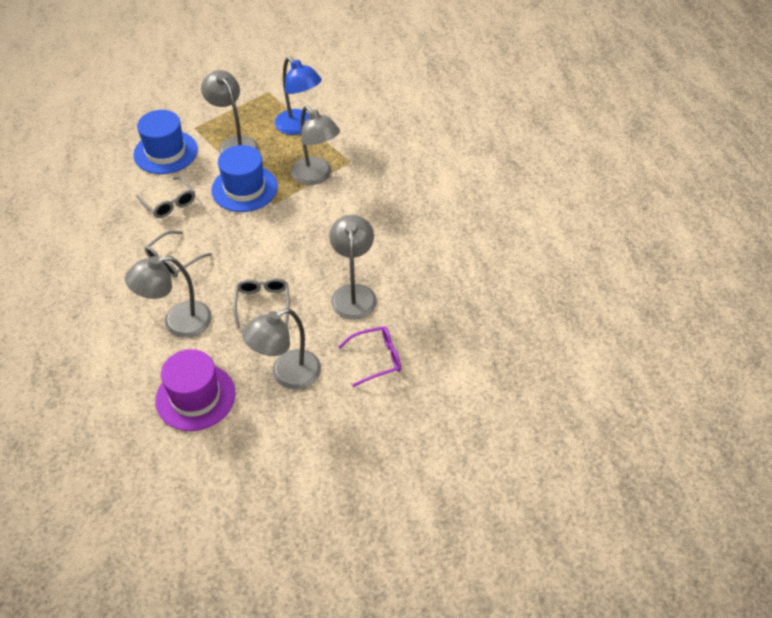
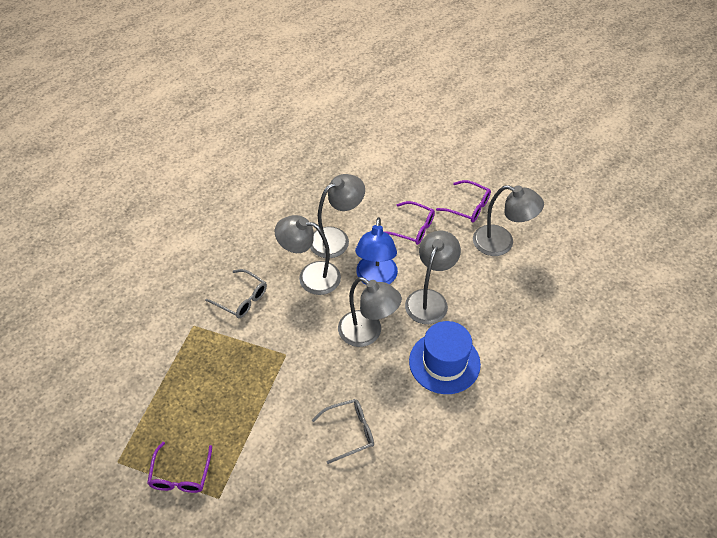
blue hat: [133,110,198,174] [211,145,278,212] = 2 -> [409,321,481,394] = 1
grey glasses: [136,176,195,218] [144,231,212,277] [233,278,290,329] = 3 -> [205,269,267,318] [312,399,374,464] = 2
purple glasses: [338,326,401,387] = 1 -> [147,442,212,493] [383,201,435,245] [436,180,491,223] = 3
purple hat: [155,349,235,431] = 1 -> none = 0

